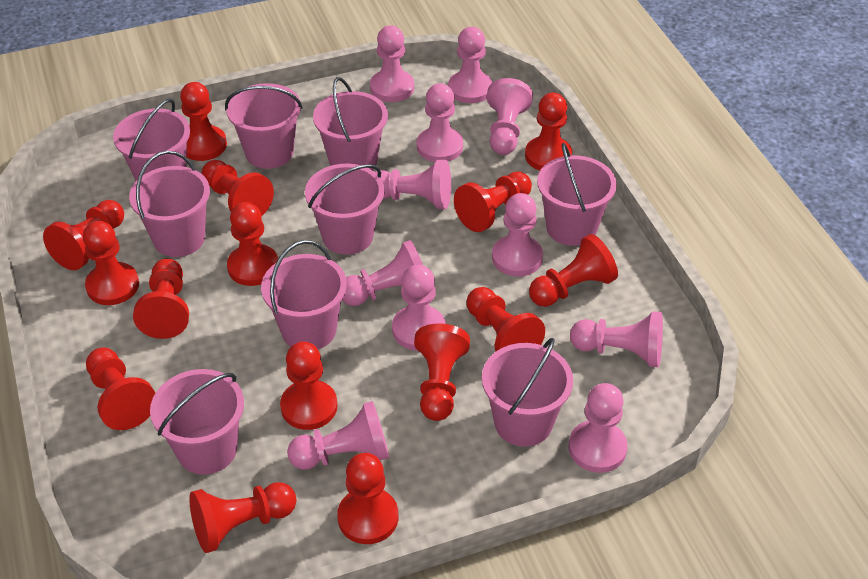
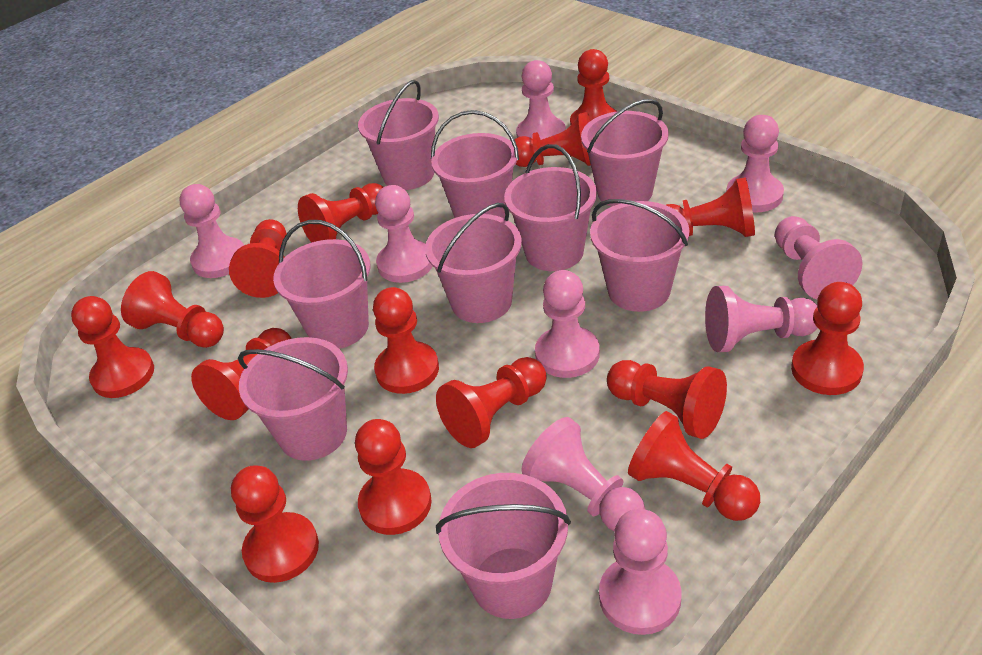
pink pawn: [287,401,389,470] [342,240,423,306] [370,26,414,102] [375,160,451,209] [392,265,446,350] [417,83,463,162] [448,27,492,103] [487,78,533,155] [492,193,543,277] [568,383,628,473] [570,311,663,367] = 11 -> [180,184,244,278] [375,185,432,283] [516,60,566,140] [521,417,645,531] [535,270,600,378] [599,509,682,635] [705,286,818,352] [726,115,784,212] [775,216,863,299] = 9

